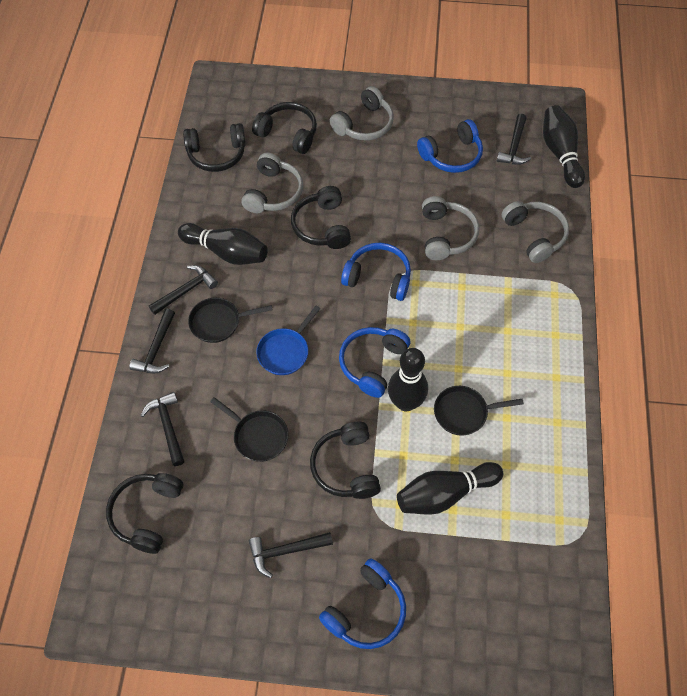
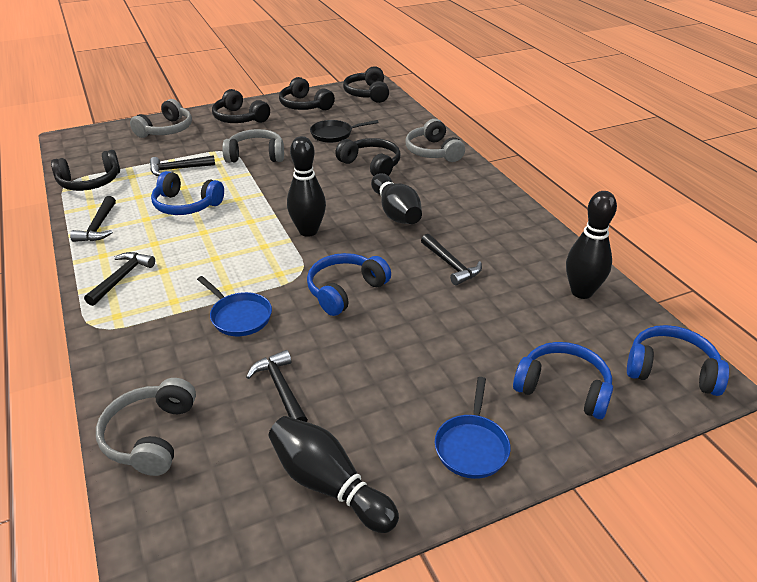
black pan: [188,298,273,343] [210,397,288,462] [434,386,524,436] = 3 -> [310,120,379,143] = 1
blue pan: [256,306,320,375] = 1 -> [197,276,272,336] [435,377,511,479] = 2

